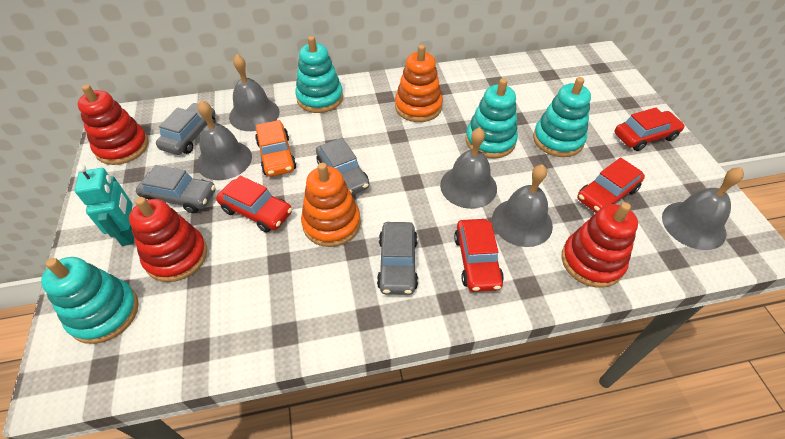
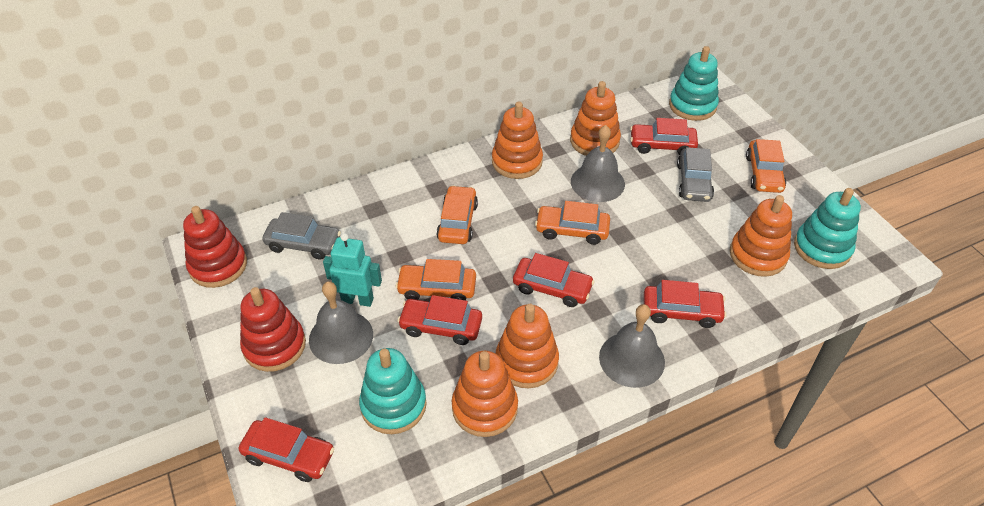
grey bell: [197,100,252,180] [229,54,280,131] [440,127,497,209] [492,164,553,247] [662,167,744,250] = 5 -> [309,281,373,364] [571,125,625,202] [599,304,665,388] = 3
grey car: [136,165,215,213] [156,103,216,155] [316,138,369,195] [377,222,418,295] = 4 -> [262,212,341,260] [677,147,714,202] = 2
orange car: [255,120,296,177] = 1 -> [396,259,476,300] [436,185,478,244] [535,201,610,245] [746,139,786,193] = 4
orange stacking toy: [301,163,361,247] [395,45,443,122] = 2 -> [452,351,518,437] [492,102,543,179] [496,304,559,388] [570,81,621,156] [730,195,792,277] = 5
red car: [216,176,292,232] [454,219,504,292] [577,157,645,213] [615,107,685,151] = 4 -> [239,417,335,482] [398,295,482,345] [513,253,595,307] [630,118,698,155] [644,280,727,328] = 5
red stacking toy: [77,84,149,165] [129,197,207,282] [561,202,638,288] = 3 -> [183,206,247,288] [240,287,306,372] = 2
turquoise stacking toy: [41,257,139,344] [295,36,343,113] [465,78,518,159] [533,77,591,157] = 4 -> [359,348,427,434] [669,46,719,121] [794,188,861,269] = 3

